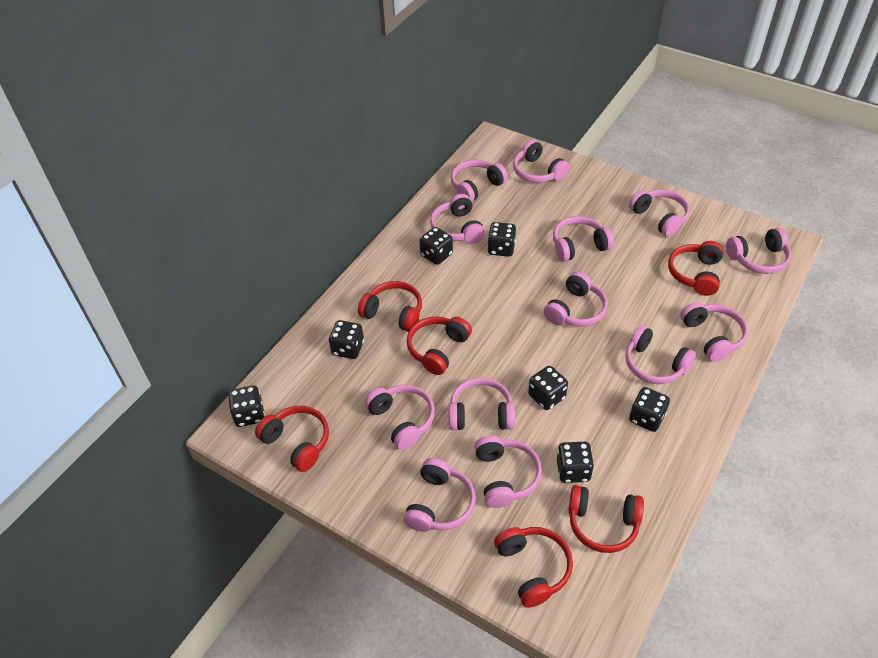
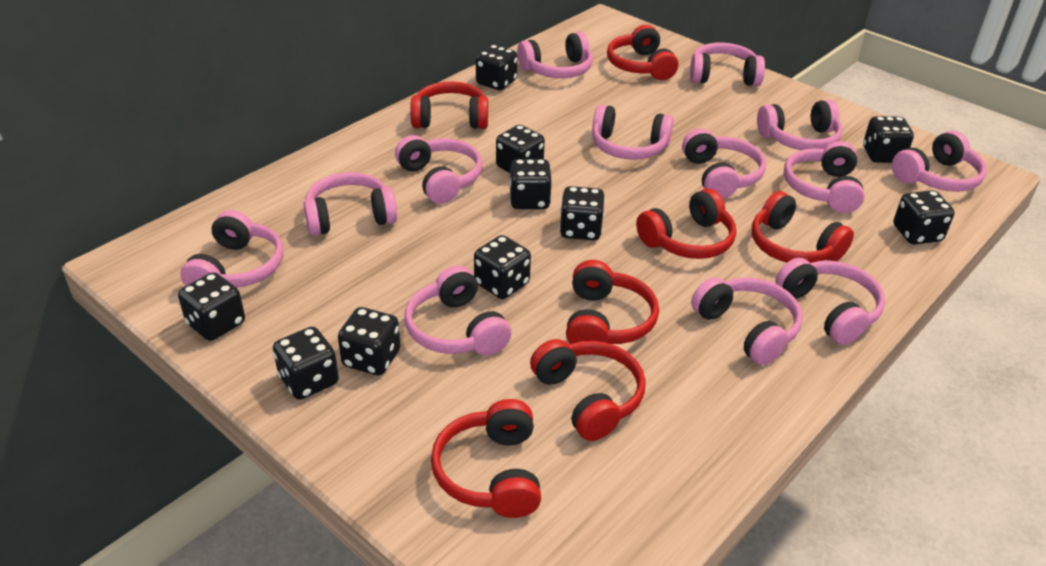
black dice: [228,385,265,427] [329,320,364,359] [419,227,453,265] [487,222,516,257] [528,366,568,410] [557,442,594,483] [629,387,670,432] = 7 -> [178,272,245,341] [273,327,339,400] [338,307,400,376] [474,235,531,299] [476,45,518,90] [496,125,545,173] [509,159,552,209] [559,186,605,240] [863,116,914,163] [893,190,954,244] = 10
red headphones: [255,406,329,472] [358,281,422,332] [407,316,472,375] [494,527,573,608] [568,485,644,553] [668,241,723,296] = 6 -> [410,81,488,129] [431,399,541,518] [530,339,646,441] [566,260,659,344] [607,25,678,80] [636,188,736,259] [752,191,854,263] = 7

